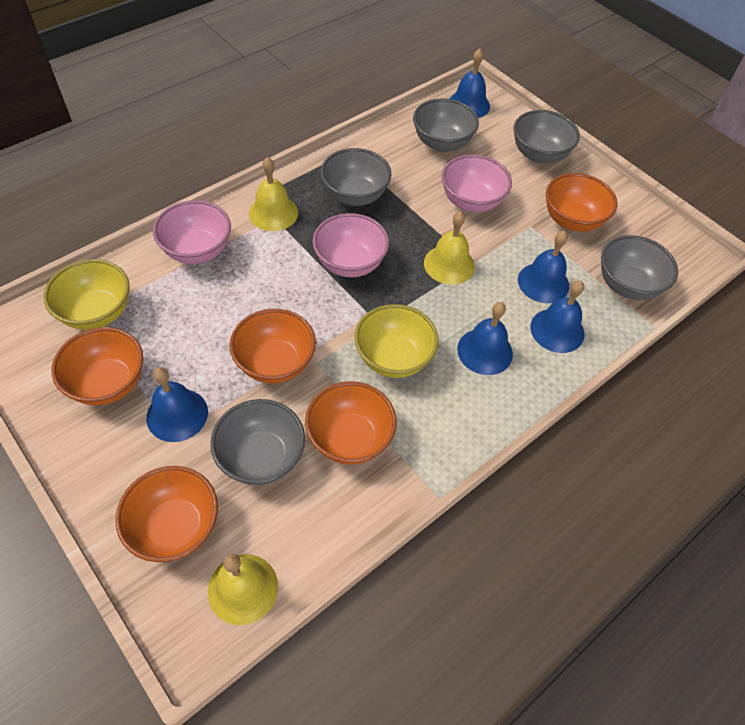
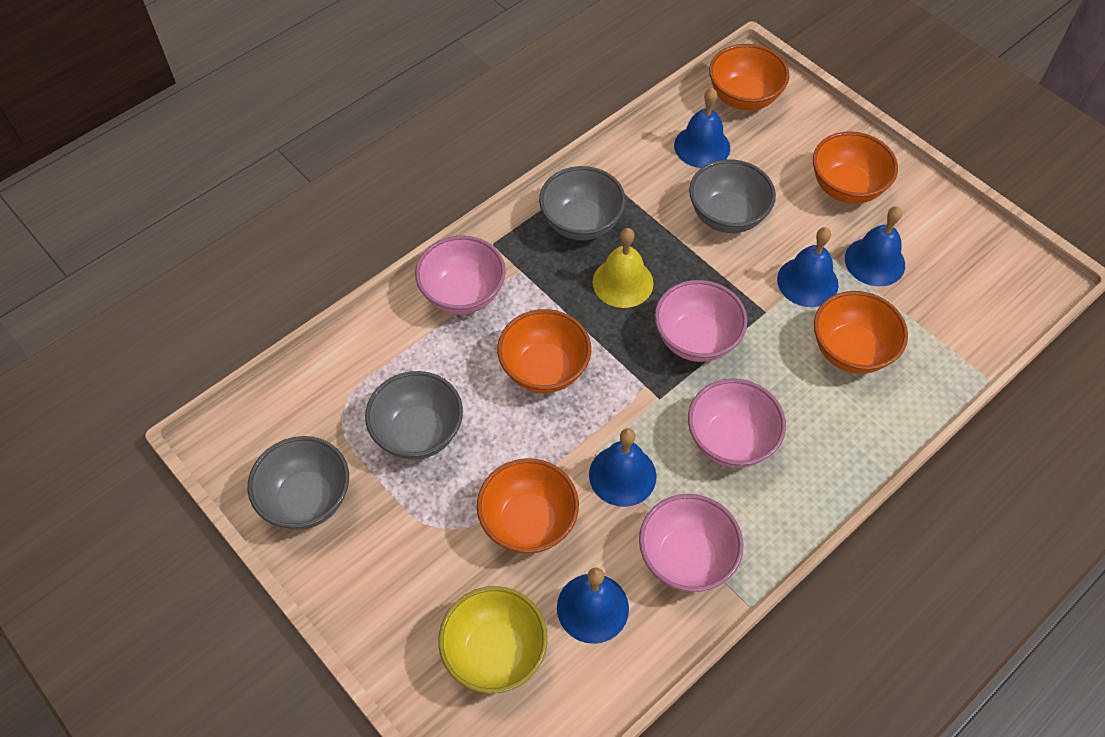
grey bowl: [210,399,305,485] [321,148,391,206] [413,98,479,152] [513,110,580,164] [601,235,678,300] = 5 -> [248,436,349,530] [365,371,463,460] [539,166,626,240] [689,159,776,233] = 4
pink bowl: [153,200,231,264] [313,213,389,277] [441,155,512,212] = 3 -> [415,235,506,315] [639,494,743,592] [655,280,748,362] [688,379,786,468] = 4
yellow bell: [208,554,278,625] [249,157,298,231] [424,211,475,285] = 3 -> [593,228,654,308] = 1
yellow bowl: [44,259,130,330] [354,304,439,378] = 2 -> [438,586,548,694] = 1

